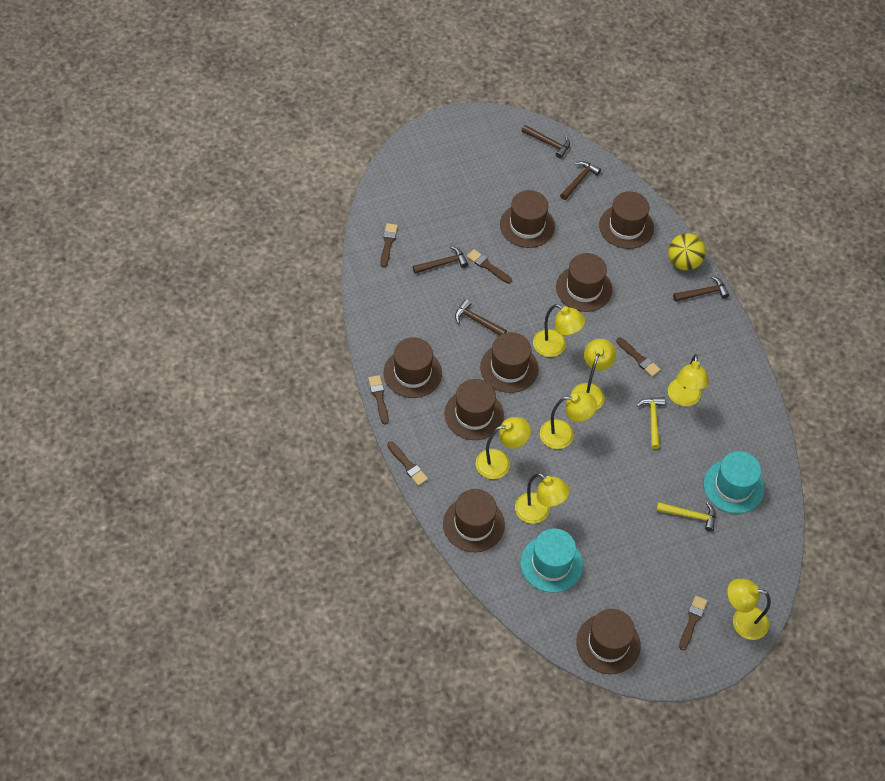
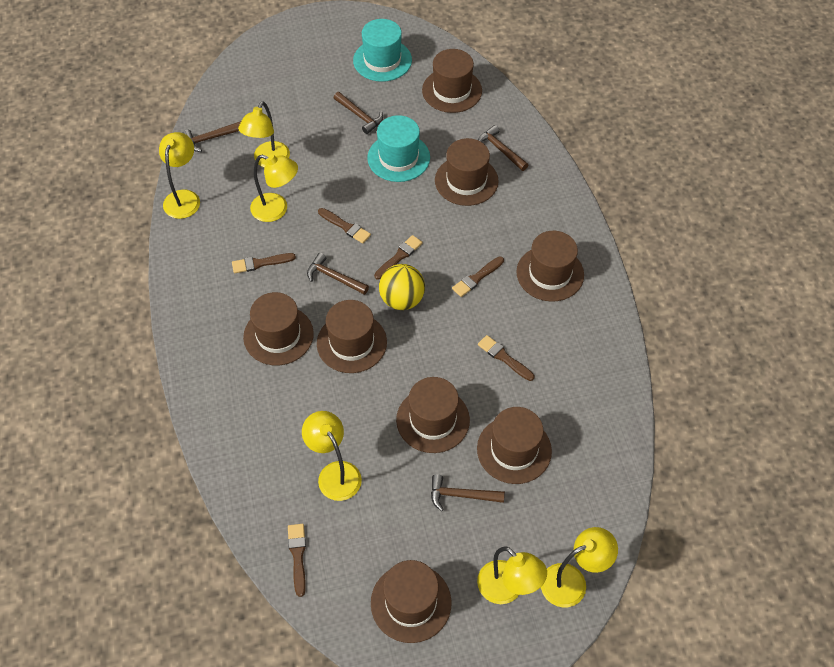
yellow hammer: [637,397,665,449] [656,502,716,531] = 2 -> none = 0
yellow lamp: [476,417,531,479] [515,473,570,524] [533,304,585,357] [540,391,597,449] [571,339,616,410] [668,354,709,406] [727,579,771,640] = 7 -> [159,132,200,219] [238,101,290,168] [250,154,298,222] [302,411,362,501] [477,547,547,604] [541,527,618,607] = 6

